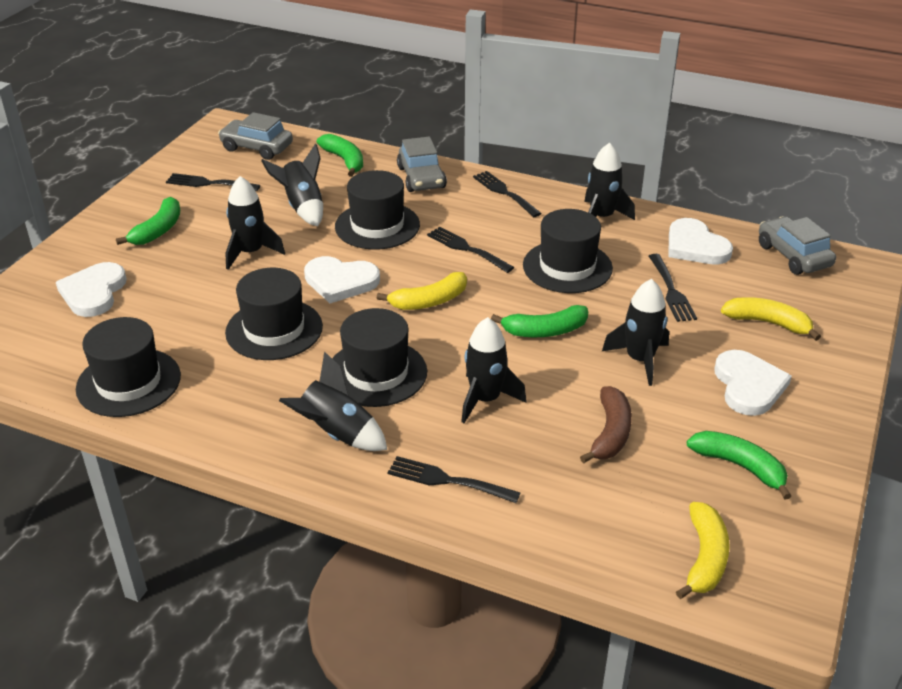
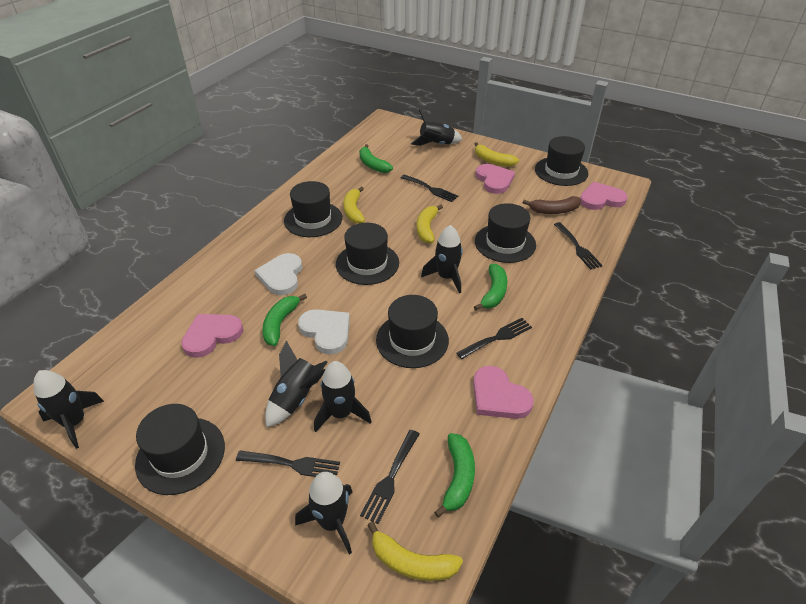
black hat: [76,317,181,417] [225,268,323,360] [332,308,427,407] [335,170,420,250] [523,209,613,293] = 5 -> [135,404,225,495] [284,181,342,237] [336,223,399,285] [376,295,449,368] [475,203,536,263] [535,136,588,186] = 6
grey car: [218,112,293,160] [397,137,447,192] [759,216,836,275] = 3 -> none = 0
pink heart: none = 0 -> [181,314,243,358] [473,366,534,419] [476,164,515,194] [580,182,628,210] = 4
white heart: [56,262,127,317] [304,256,380,303] [668,218,733,264] [715,350,792,416] = 4 -> [254,253,302,295] [298,309,350,355] = 2
yellow banana: [377,272,467,310] [676,502,730,599] [721,297,821,341] = 3 -> [343,186,365,224] [367,522,463,581] [417,205,443,244] [475,142,519,167] = 4

